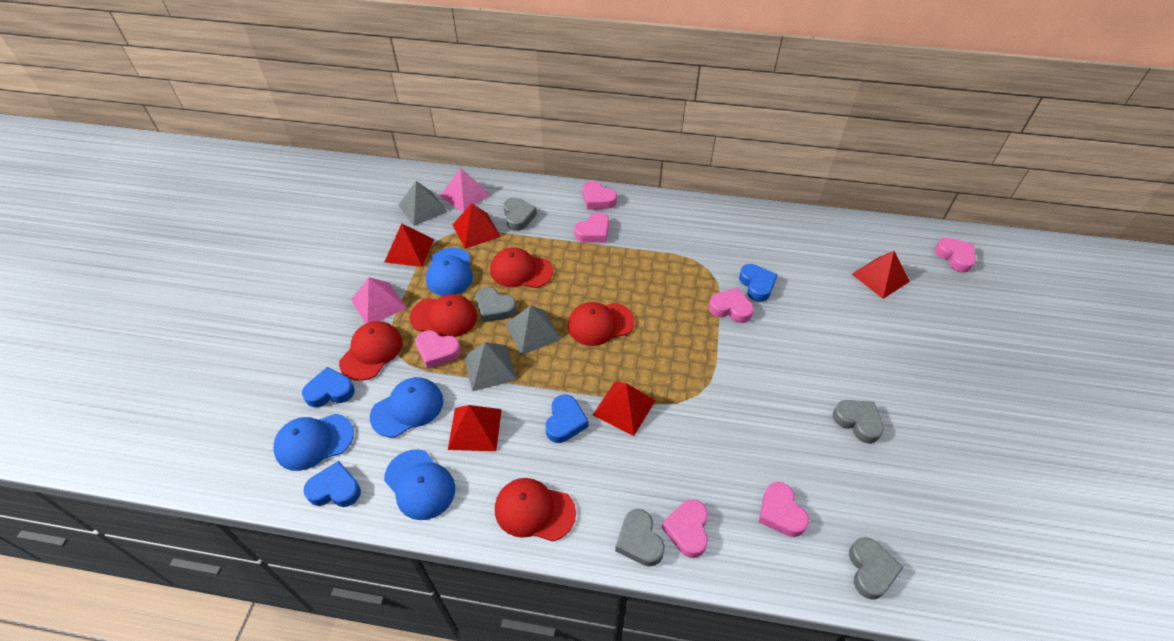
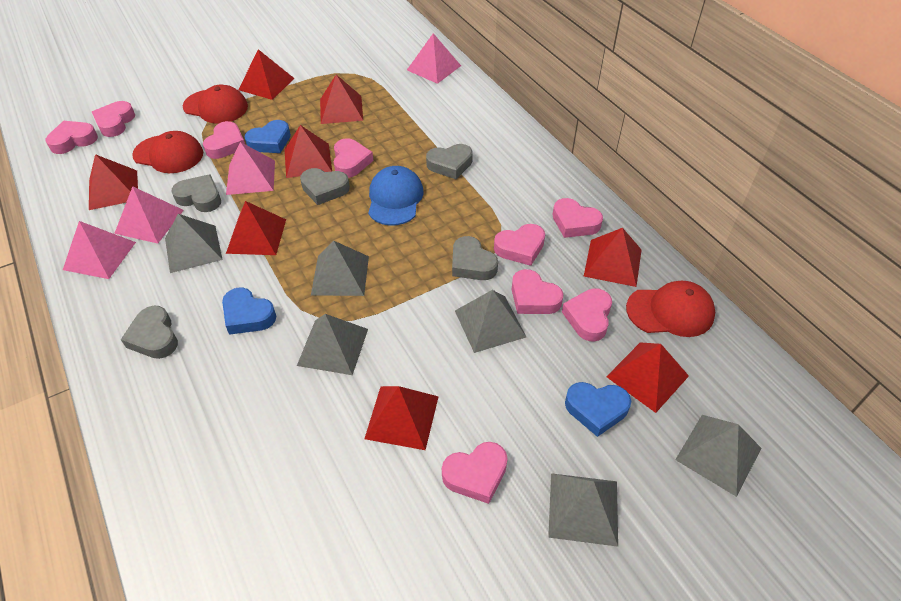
blue cap: [273,414,354,471] [370,377,443,437] [384,449,455,520] [426,248,473,296] = 4 -> [368,166,424,226] = 1
blue heart: [302,367,355,407] [303,461,361,507] [546,395,588,443] [739,264,778,302] = 4 -> [222,287,276,335] [245,120,291,153] [565,382,631,437] = 3
grey pyramid: [399,181,448,226] [464,342,517,391] [505,305,562,355] = 3 -> [165,214,223,273] [297,314,368,375] [311,241,369,296] [455,290,526,353] [548,473,618,547] [675,415,761,497] = 6
pink heart: [415,330,461,368] [574,212,609,243] [583,181,617,210] [662,499,708,558] [709,287,754,323] [759,482,809,537] [934,238,976,273] = 7 -> [46,121,98,154] [92,101,135,137] [203,121,245,159] [334,138,373,178] [442,442,508,504] [494,224,545,266] [512,269,563,314] [553,198,603,238] [562,288,612,342] = 9
pink pyramid: [351,277,406,323] [440,168,491,212] = 2 -> [63,221,136,279] [114,186,184,243] [226,142,275,195] [407,33,461,84] = 4
red cap: [339,321,403,381] [410,294,477,337] [490,247,553,288] [495,478,576,542] [568,302,635,346] = 5 -> [132,131,203,173] [183,85,248,124] [626,281,715,337] = 3
red pyramid: [385,223,434,267] [448,405,502,451] [452,203,501,249] [593,381,655,436] [852,251,910,299] = 5 -> [89,154,138,210] [226,201,286,255] [239,49,295,100] [284,125,332,178] [320,75,363,124] [364,386,439,450] [584,228,642,287] [606,342,689,413] = 8

